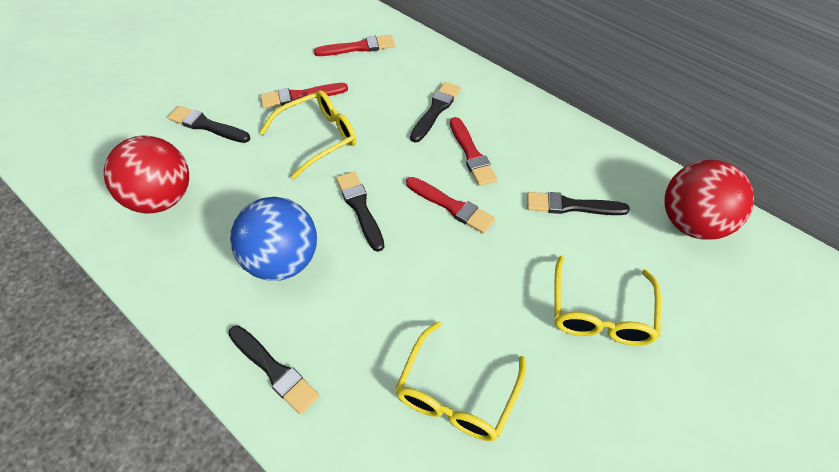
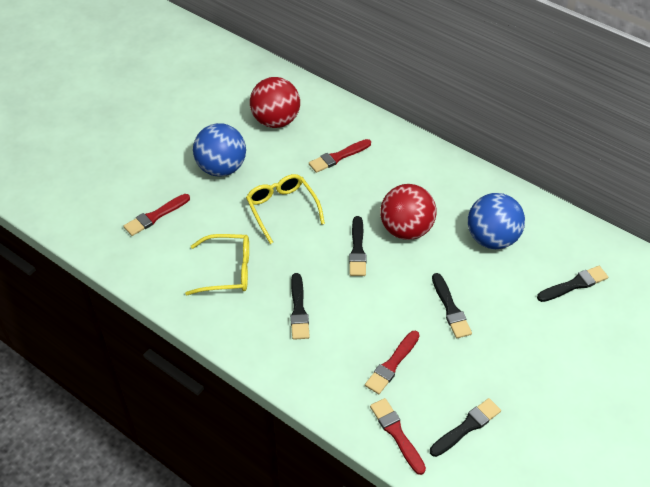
blue ball: [230,197,317,281] = 1 -> [193,123,246,177] [468,193,525,249] = 2
yellow glasses: [259,90,356,179] [395,321,525,441] [555,256,661,346] = 3 -> [185,234,249,295] [246,174,325,244] = 2

